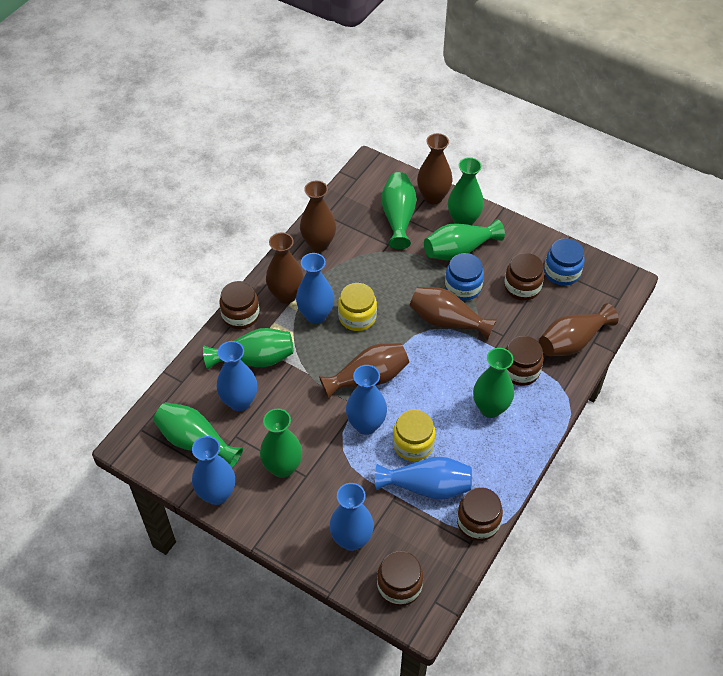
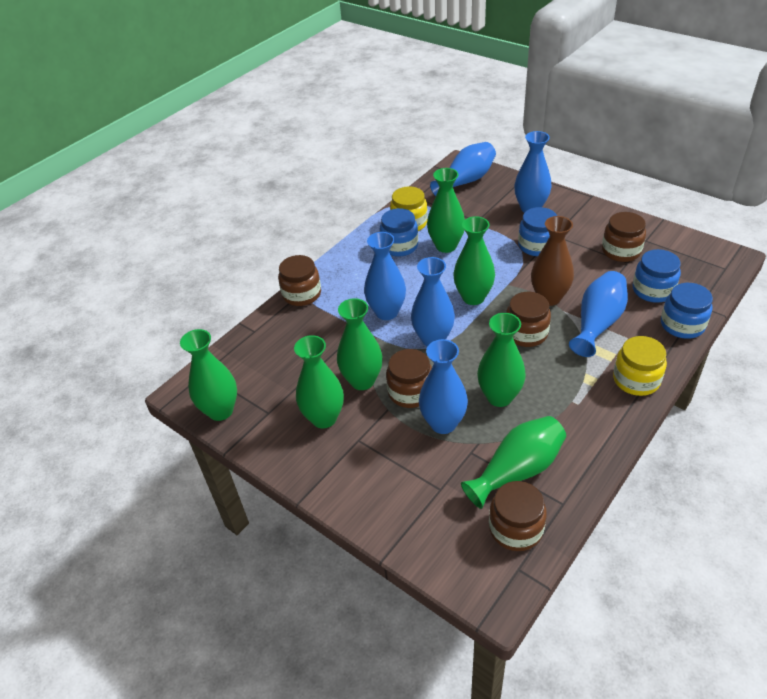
blue jar: [445,253,484,301] [544,238,585,286] = 2 -> [380,208,418,257] [518,207,557,256] [633,249,681,303] [661,283,713,339] = 4
brown vase: [266,232,304,304] [300,181,336,252] [319,343,409,399] [410,287,497,340] [417,133,452,204] [539,304,619,356] = 6 -> [531,216,574,306] = 1

